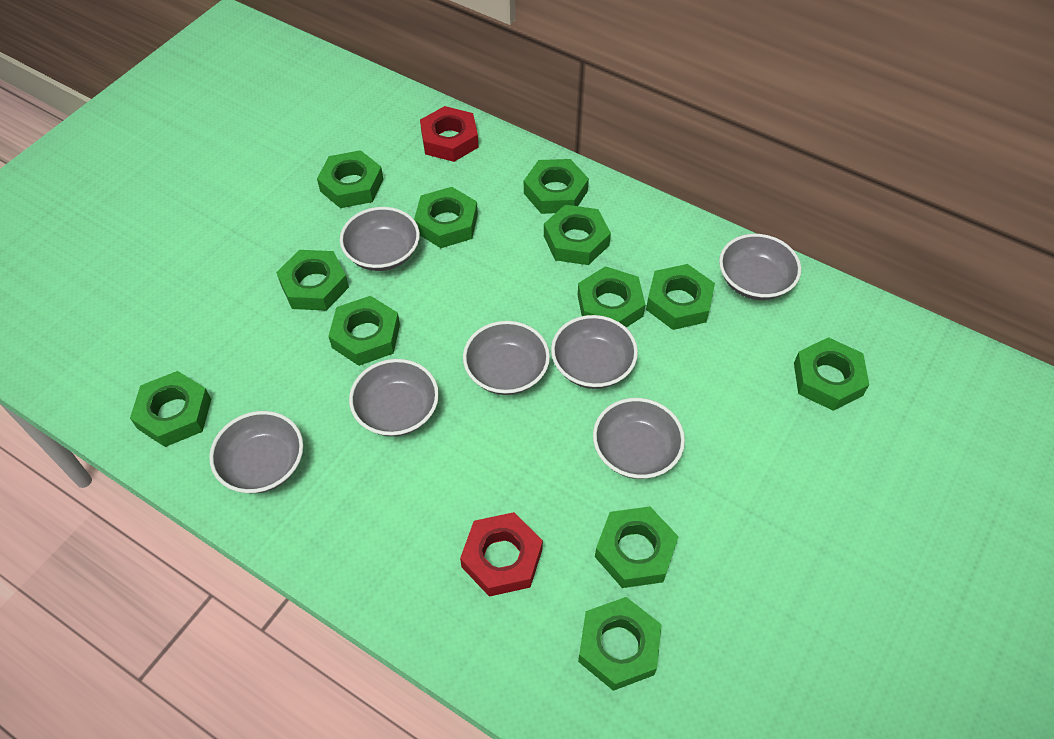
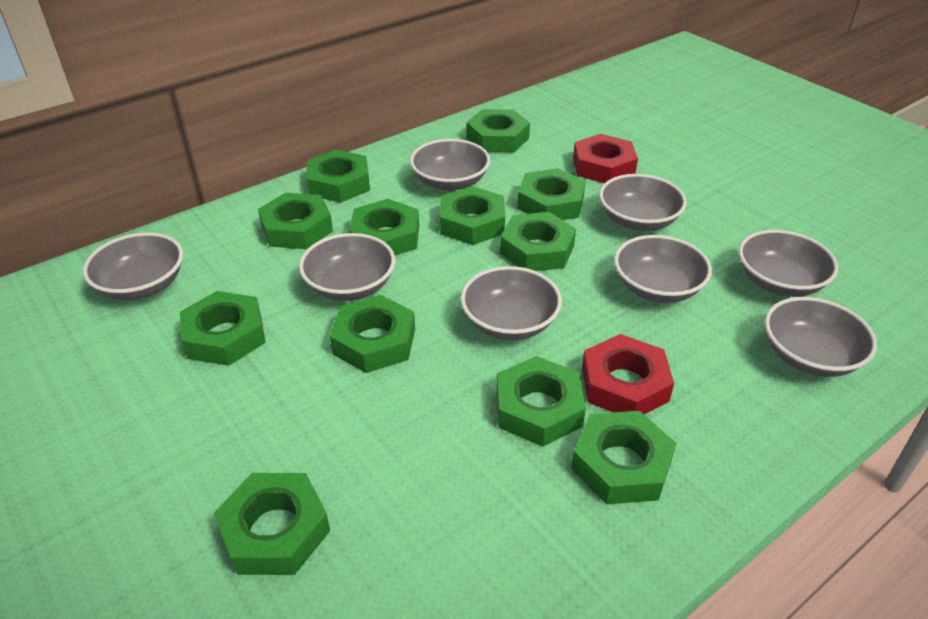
grey bowl: [209,411,303,493] [340,207,420,271] [349,359,439,437] [463,321,550,395] [551,315,638,389] [593,398,685,479] [719,234,801,300] = 7 -> [83,232,183,300] [299,233,395,301] [410,139,490,191] [461,266,562,340] [599,174,687,231] [614,235,712,303] [738,230,838,297] [765,297,877,377] = 8

